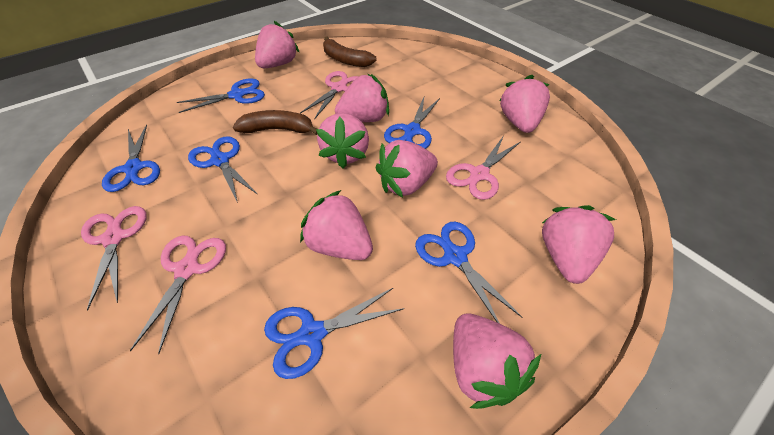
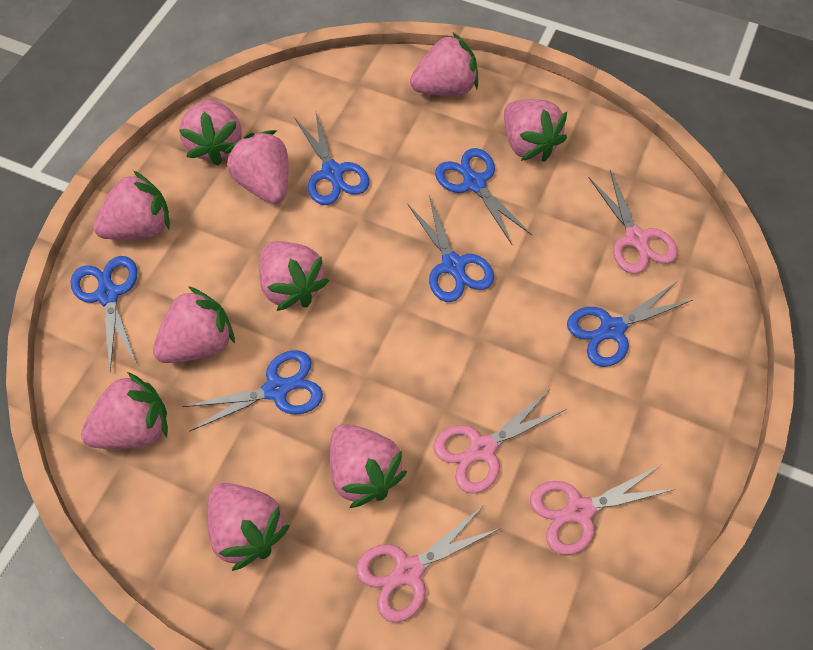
brown banana: [233,110,317,135] [323,37,376,67] = 2 -> none = 0
pink strawberry: [255,21,299,68] [300,190,373,260] [316,113,369,168] [335,74,389,122] [376,140,438,198] [453,314,541,409] [499,75,550,133] [542,205,616,284] = 8 -> [81,372,168,449] [93,171,170,240] [153,286,235,363] [179,100,242,166] [207,483,290,571] [224,130,288,204] [259,241,329,311] [330,424,407,508] [410,33,478,96] [504,99,567,162] = 10

